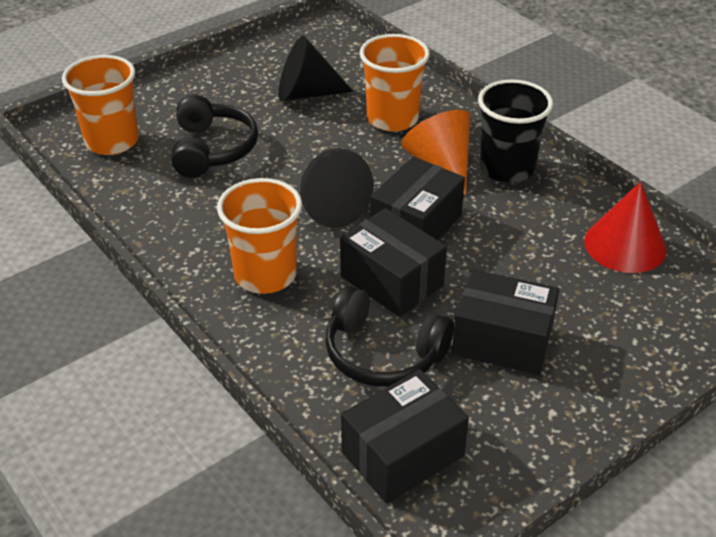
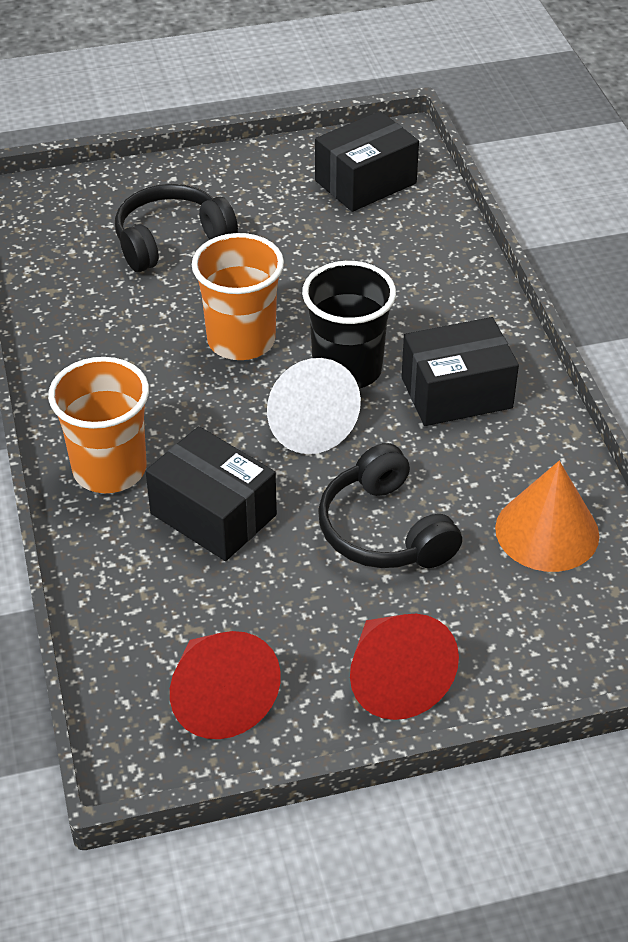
black box: [340,208,447,317] [341,369,469,504] [370,157,465,240] [452,269,559,375] = 4 -> [145,426,277,561] [315,111,419,212] [401,317,519,426] = 3
black cone: [278,35,353,101] [300,148,373,228] = 2 -> none = 0
orange cup: [62,55,139,155] [217,178,302,294] [360,34,430,132] = 3 -> [48,357,149,493] [192,233,284,360] = 2
red cone: [584,182,667,273] = 1 -> [170,631,281,739] [350,614,459,720] = 2
white cone: none = 0 -> [267,358,361,454] = 1

